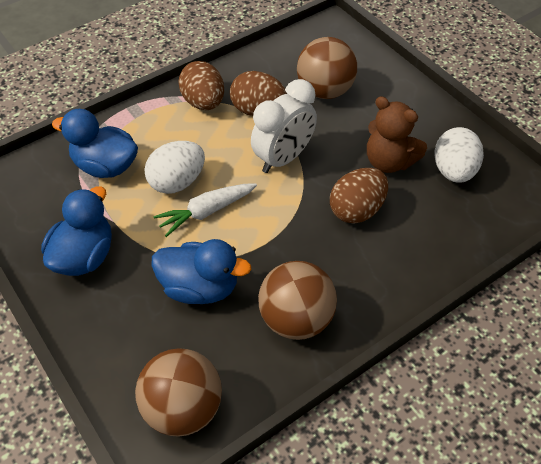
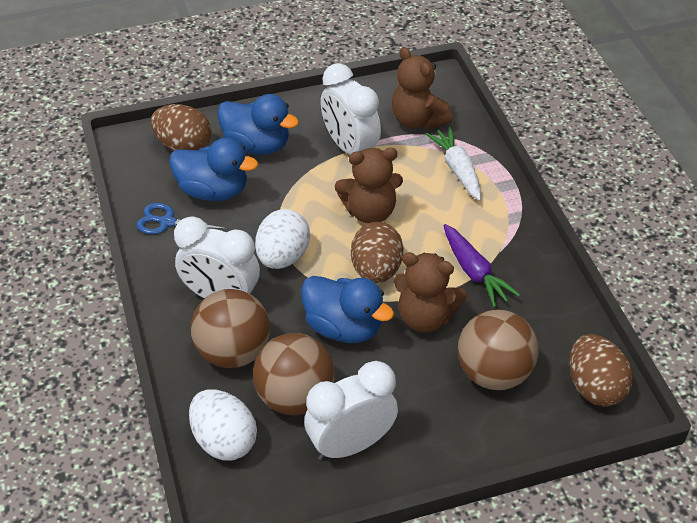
blue scissors: none = 0 -> [137,203,228,235] = 1
brown teddy bear: [367,96,427,173] = 1 -> [335,148,403,224] [392,47,453,130] [394,252,467,332] = 3
purple carrot: none = 0 -> [444,224,520,307] = 1
white clock: [251,79,317,173] = 1 -> [174,217,260,299] [304,361,398,460] [320,63,381,154] = 3

